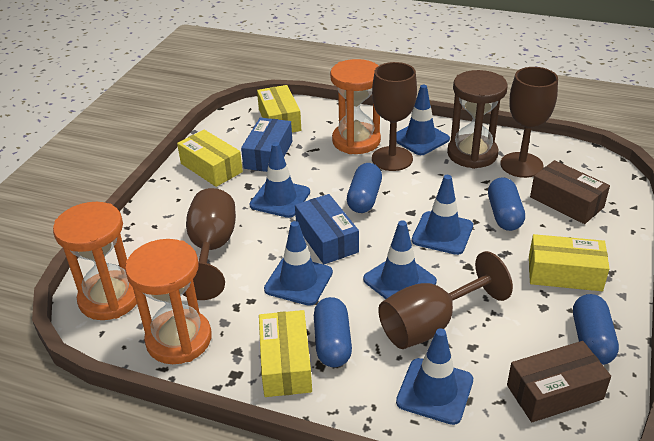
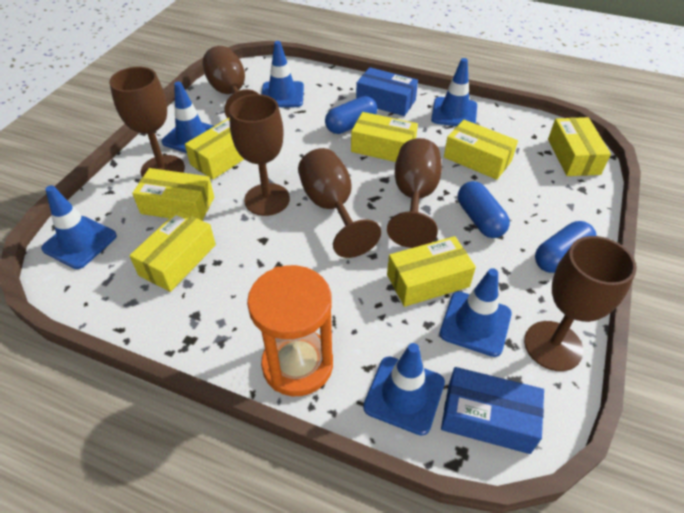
blue capsule: [314,297,352,367] [347,163,382,213] [488,177,525,231] [573,294,619,365] = 4 -> [325,96,377,134] [458,181,510,238] [535,221,596,273] = 3
brown box: [507,341,611,422] [530,160,610,224] = 2 -> none = 0
brown goblet: [183,188,236,300] [372,62,417,171] [378,251,513,349] [500,67,558,178] = 4 -> [109,67,185,178] [203,46,258,118] [229,94,290,216] [298,148,381,258] [387,138,442,248] [524,236,637,371] = 6
brown hourglass: [447,70,508,169] = 1 -> none = 0
orange hourglass: [53,202,137,320] [125,239,211,364] [330,59,381,154] = 3 -> [247,265,333,396] = 1
yellow box: [177,130,243,187] [257,85,301,133] [259,310,312,397] [529,234,610,291] = 4 -> [129,210,216,292] [132,168,214,220] [185,118,244,180] [351,112,418,162] [387,236,476,307] [444,120,518,180] [548,117,611,176] = 7

